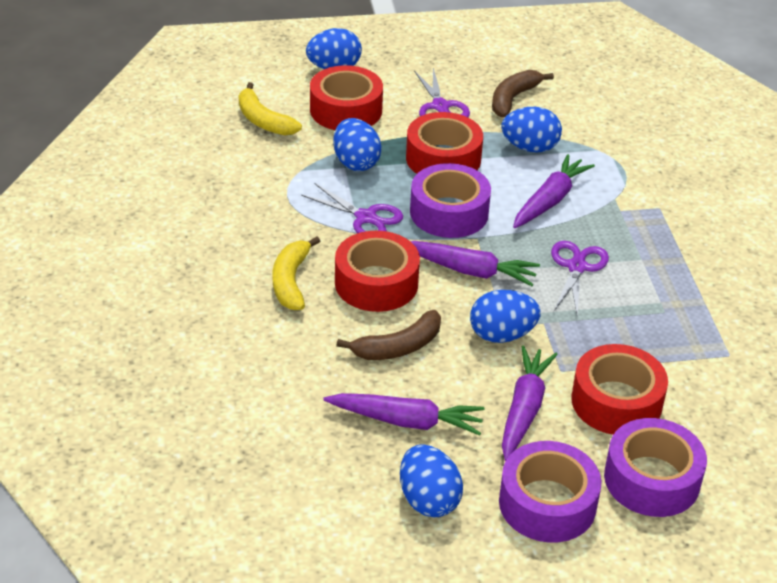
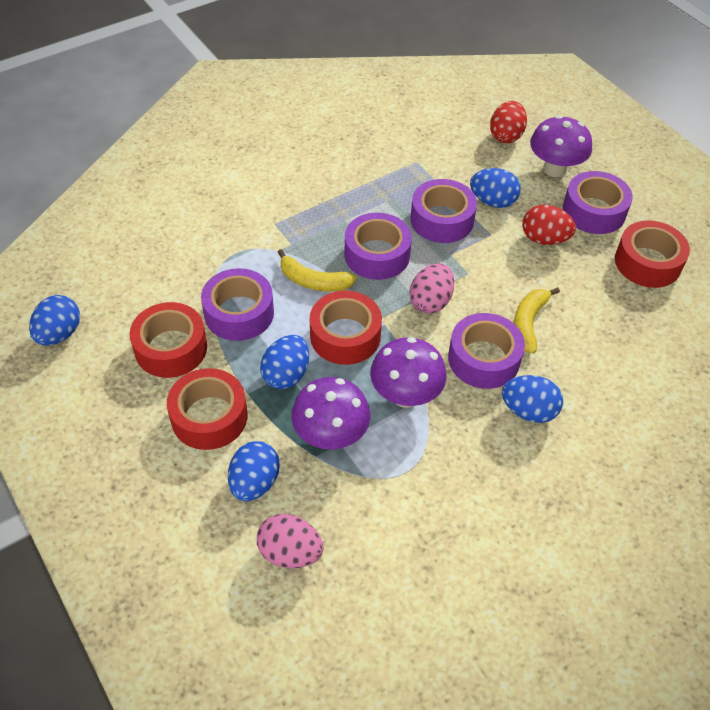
brown banana: [336,310,441,360] [492,70,554,117] = 2 -> none = 0
pink egg: none = 0 -> [257,514,324,568] [410,263,454,314] = 2
purple carrot: [323,393,485,436] [410,241,540,286] [502,346,558,461] [513,154,595,228] = 4 -> none = 0
purple mushroom: none = 0 -> [291,377,370,449] [370,337,447,408] [530,115,592,177] = 3
purple scissors: [301,183,403,233] [414,68,470,117] [551,241,609,315] = 3 -> none = 0
purple tape: [410,163,491,238] [499,441,601,543] [604,418,707,517] = 3 -> [201,268,274,341] [344,213,412,280] [410,179,477,243] [448,313,525,389] [563,171,633,234] = 5
red egg: none = 0 -> [490,101,527,143] [522,205,576,245] = 2

